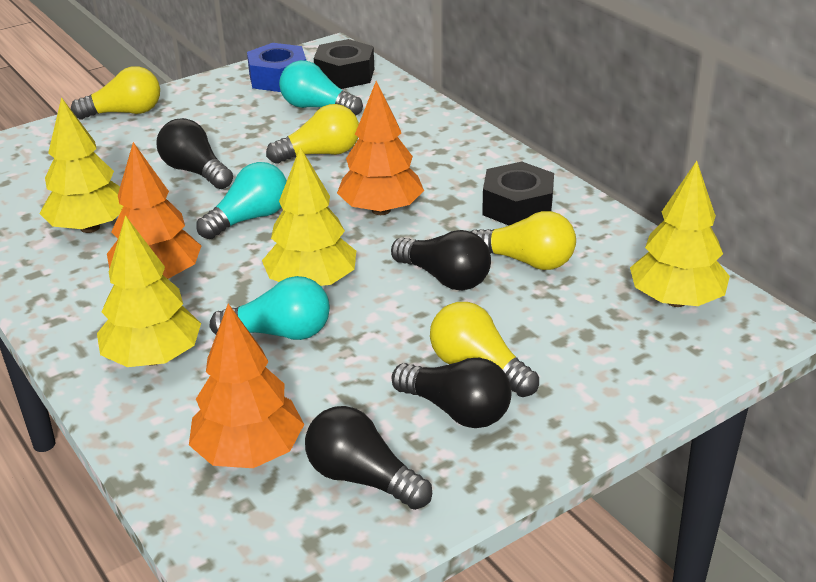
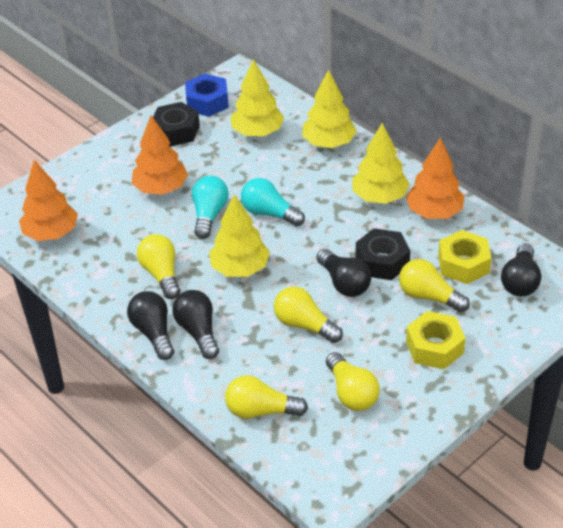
turquoise light bulb: [196,162,287,239] [209,276,330,340] [279,60,363,116] = 3 -> [192,176,228,239] [241,178,305,227] = 2
yellow light bulb: [71,66,160,119] [266,104,359,164] [430,302,539,397] [471,211,576,270] = 4 -> [137,234,180,299] [225,375,308,419] [274,287,343,343] [326,352,380,411] [399,259,470,313] = 5
yellow nut: none = 0 -> [406,311,466,369] [438,230,491,284] = 2

